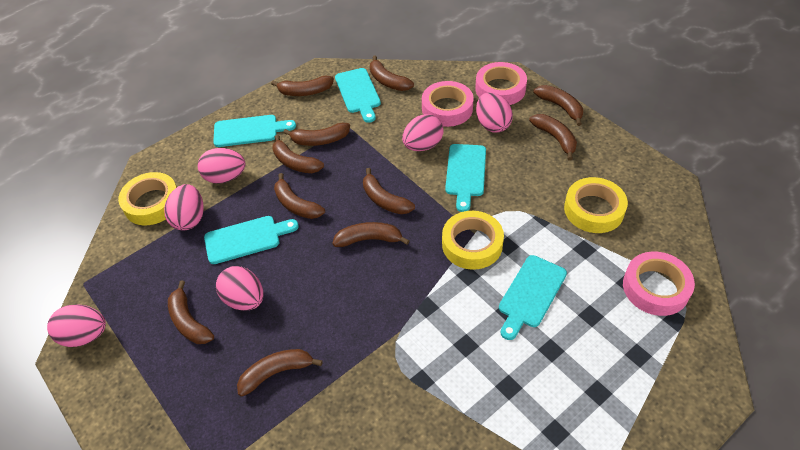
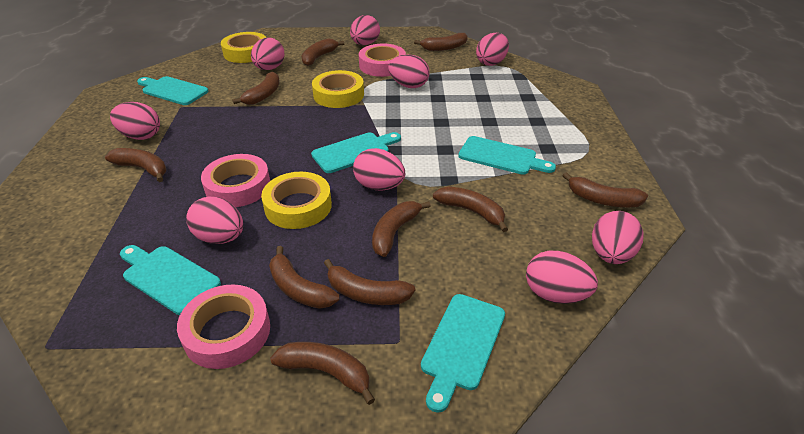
brown banana: [168,280,214,344] [237,349,323,396] [271,76,334,96] [273,135,324,173] [274,173,325,219] [283,123,350,146] [332,222,409,247] [363,168,415,214] [370,55,414,91] [529,114,577,160] [533,85,583,126] = 11 -> [105,148,166,182] [232,72,280,105] [269,246,340,309] [270,342,375,405] [302,38,344,66] [324,259,415,305] [372,201,431,257] [414,33,468,51] [433,186,508,232] [562,172,648,207] = 10
pink egg: [47,304,106,347] [164,184,204,231] [198,148,245,184] [216,266,264,311] [402,114,443,151] [476,92,513,132] = 6 -> [110,102,160,140] [186,197,243,244] [251,38,285,70] [350,15,380,45] [353,148,405,191] [388,54,429,88] [476,33,509,66] [526,251,598,304] [592,211,643,264] = 9

